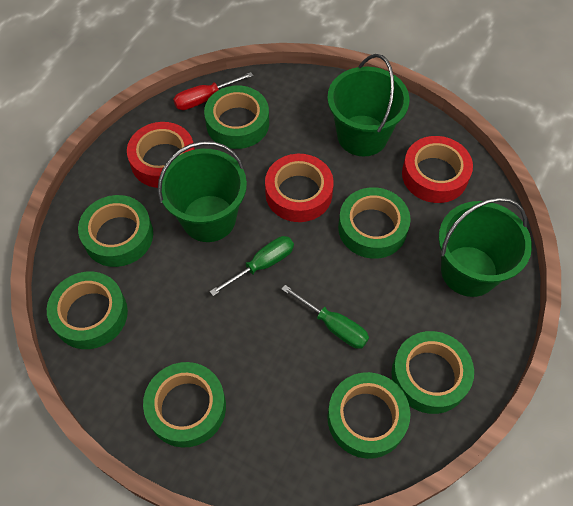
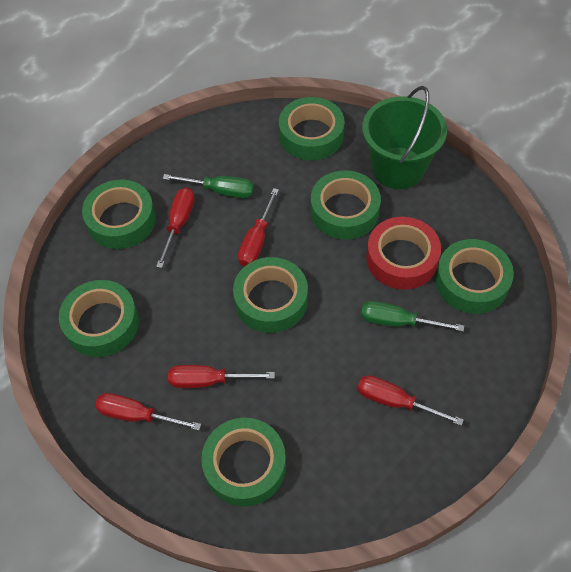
green bucket: [158,141,247,242] [327,54,409,156] [439,197,532,297] = 3 -> [362,86,447,189] = 1
red screwdriver: [173,72,253,110] = 1 -> [95,393,201,431] [156,188,195,268] [168,365,275,388] [238,188,279,267] [357,375,464,426] = 5
red tape: [127,122,195,188] [265,154,334,222] [402,136,473,203] = 3 -> [366,217,441,290] = 1

